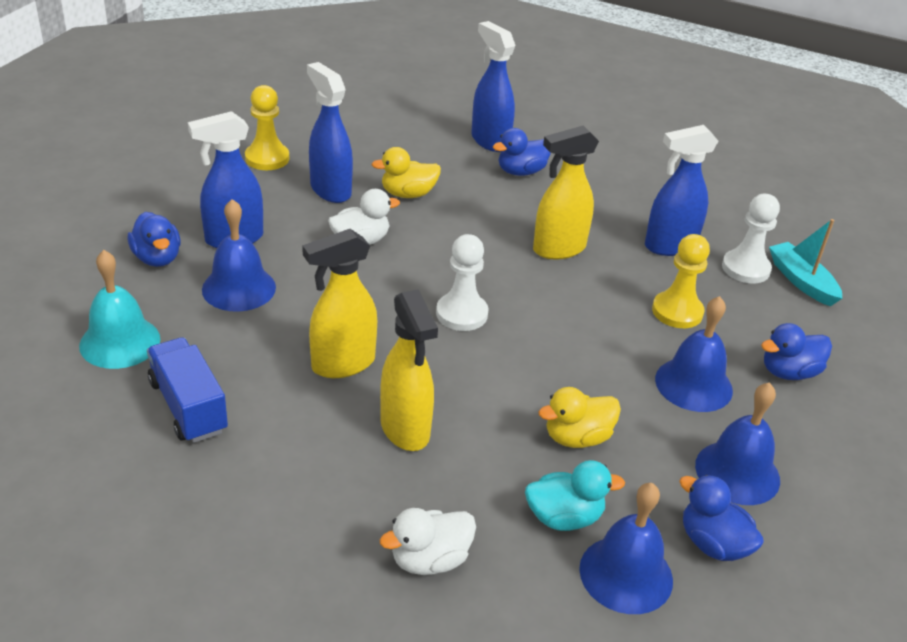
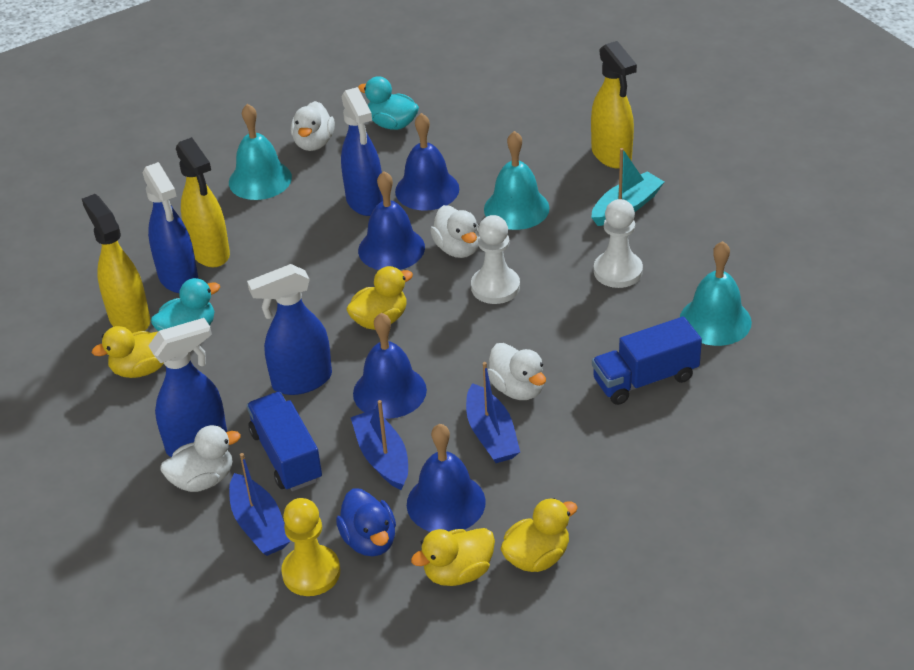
blue boat: none = 0 -> [229,453,290,556] [351,400,408,490] [466,362,520,463] = 3
blue duck: [127,212,181,267] [493,128,551,176] [679,475,764,561] [761,323,832,380] = 4 -> [336,488,396,557] = 1
blue truck: [147,337,228,443] = 1 -> [247,392,322,491] [592,316,702,405] = 2
turquoise bell: [79,250,160,369] = 1 -> [229,104,292,200] [484,131,549,230] [680,241,752,346] = 3
turquoise duck: [525,460,625,531] = 1 -> [151,278,220,331] [358,76,419,130] = 2
white duck: [328,189,400,245] [380,508,476,575] = 2 -> [160,425,241,492] [291,101,335,151] [430,205,479,258] [487,343,546,400] = 4
yellow duck: [371,147,441,198] [539,387,621,448] = 2 -> [92,326,164,378] [346,266,413,330] [411,528,495,586] [501,498,578,572] = 4
yellow pawn: [245,85,289,170] [652,234,710,328] = 2 -> [281,498,340,596] = 1

